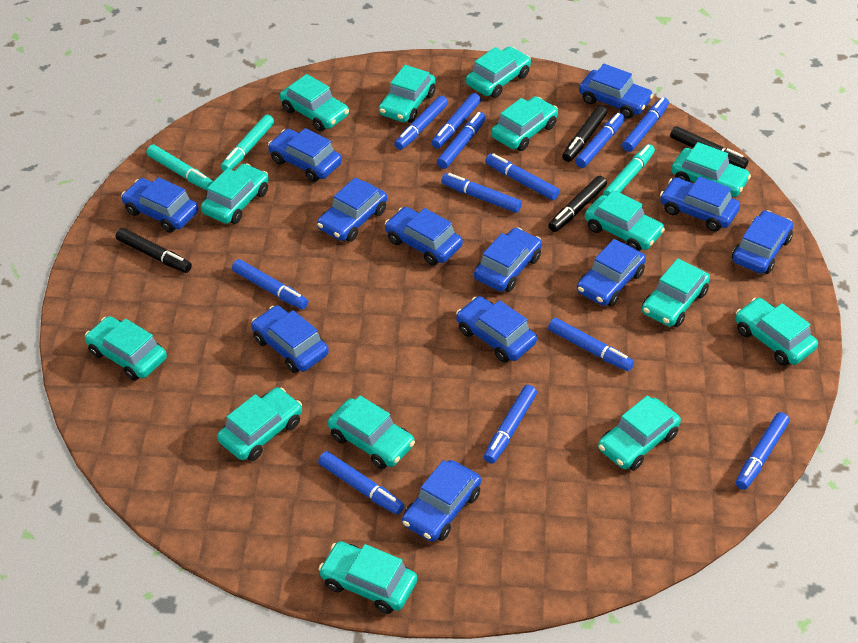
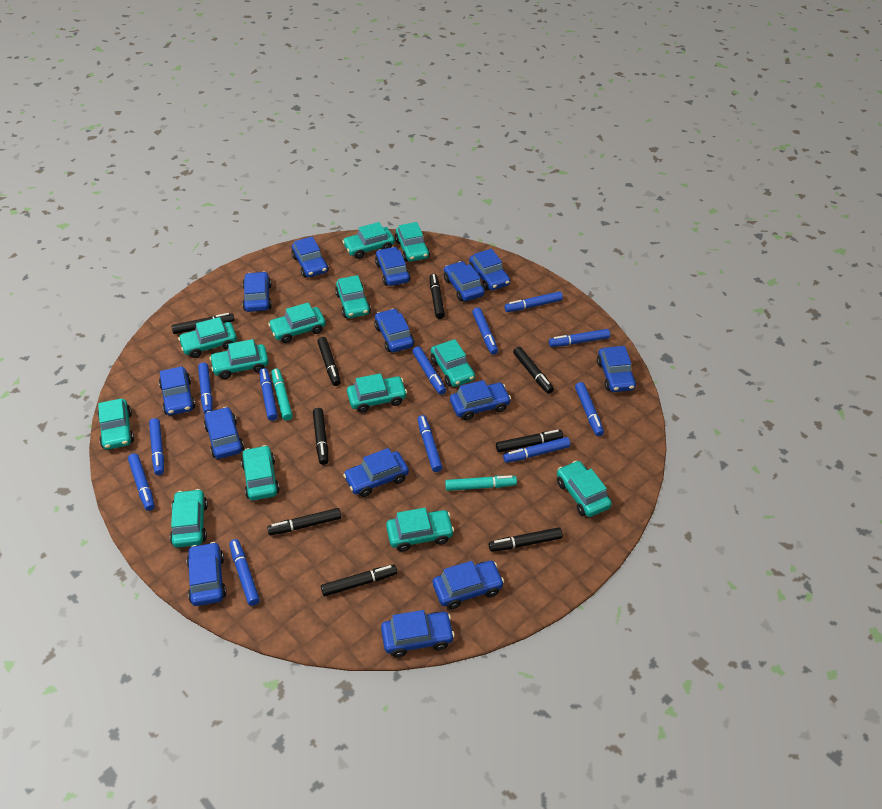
black marker: [116,228,192,273] [548,176,607,232] [562,105,607,162] [670,126,749,169] = 4 -> [171,313,235,334] [267,508,341,535] [313,408,328,465] [317,337,341,386] [321,564,397,596] [430,274,445,319] [489,527,563,552] [496,430,563,453] [513,347,554,394] = 9
blue car: [121,177,199,233] [251,305,329,373] [268,128,342,182] [317,178,387,242] [385,207,463,266] [402,460,481,542] [456,296,537,363] [474,228,542,292] [577,239,646,307] [579,64,654,118] [660,176,740,232] [732,210,793,274] = 12 -> [159,366,195,415] [187,542,227,606] [204,407,244,459] [242,271,272,312] [291,236,329,278] [343,448,409,497] [374,308,414,352] [375,247,411,286] [381,610,455,658] [433,561,504,609] [444,261,485,301] [450,380,511,420] [469,249,510,291] [597,346,636,392] = 14
turquoise car: [85,316,167,381] [201,163,269,224] [217,387,302,461] [280,74,349,131] [319,541,417,614] [328,396,415,469] [379,65,436,123] [466,46,531,98] [491,96,558,151] [585,190,665,251] [598,395,681,471] [642,258,710,327] [671,142,751,197] [735,298,818,366] = 14 -> [98,398,134,450] [170,489,208,548] [178,317,237,358] [210,339,269,379] [241,445,280,501] [268,302,326,343] [335,275,371,318] [342,222,395,259] [347,373,407,413] [386,508,454,552] [395,222,430,262] [431,339,475,387] [557,461,612,517] = 13
turquoise marker: [147,145,213,191] [221,115,274,171] [603,144,655,196] = 3 -> [272,368,293,421] [445,475,517,491] = 2

